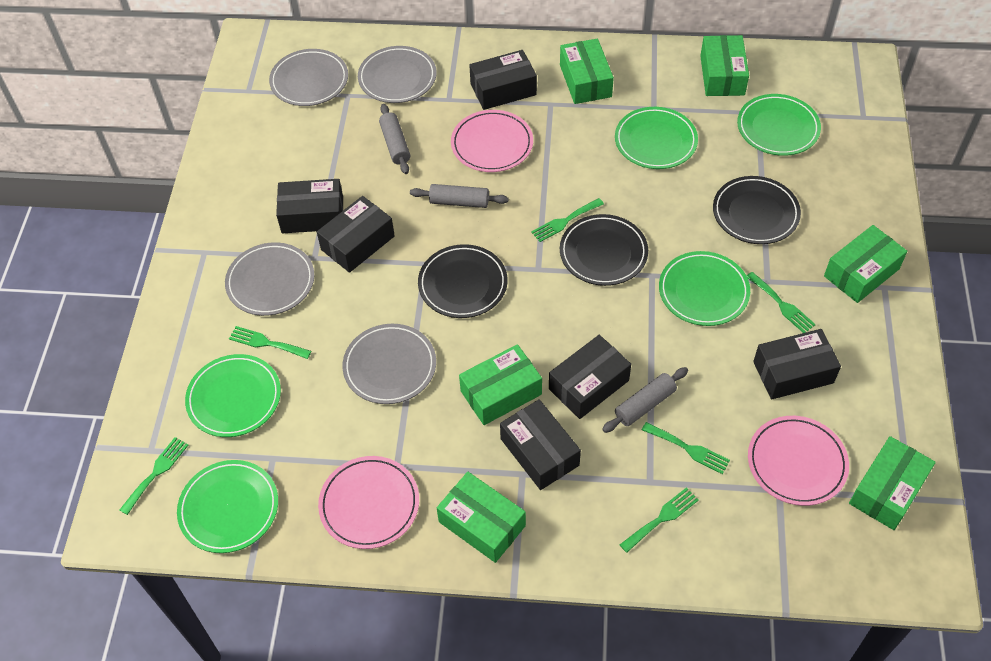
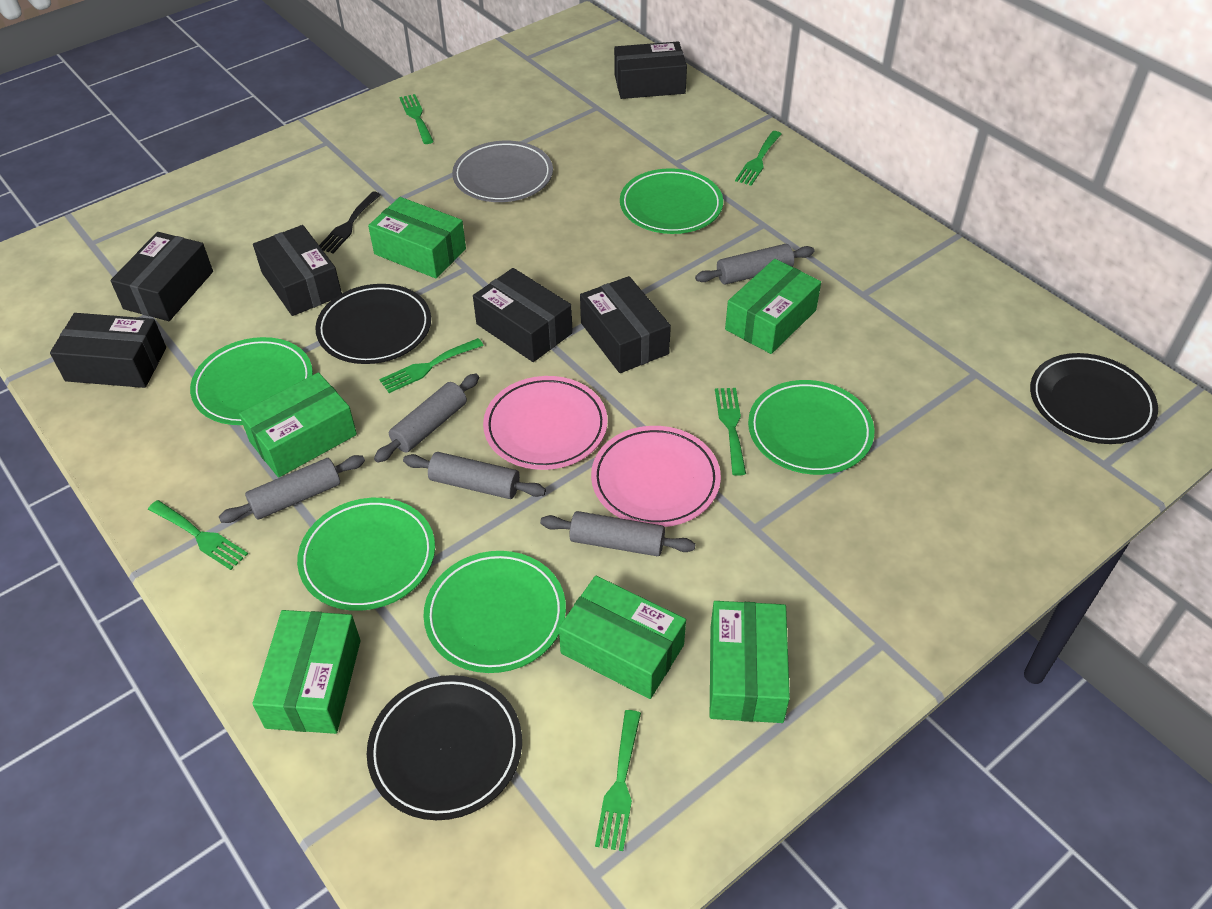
black fork: none = 0 -> [319,191,381,254] = 1
grey plate: [225,242,314,316] [269,49,348,106] [342,324,436,404] [358,46,437,103] = 4 -> [452,141,553,202] = 1
grey rolling pin: [379,104,410,174] [410,184,509,208] [602,367,688,433] = 3 -> [219,455,365,523] [374,374,479,463] [403,452,546,499] [540,511,695,556] [695,244,814,284] = 5
pink plate: [318,456,419,549] [451,110,533,172] [748,416,849,506] = 3 -> [483,376,608,470] [591,426,721,527] = 2

